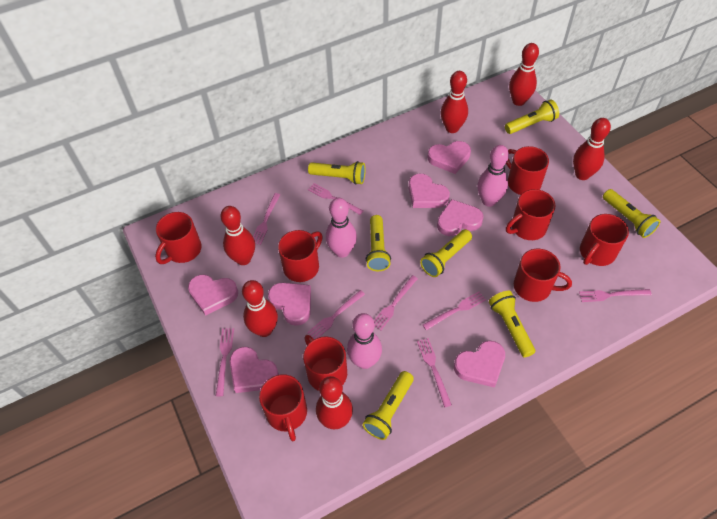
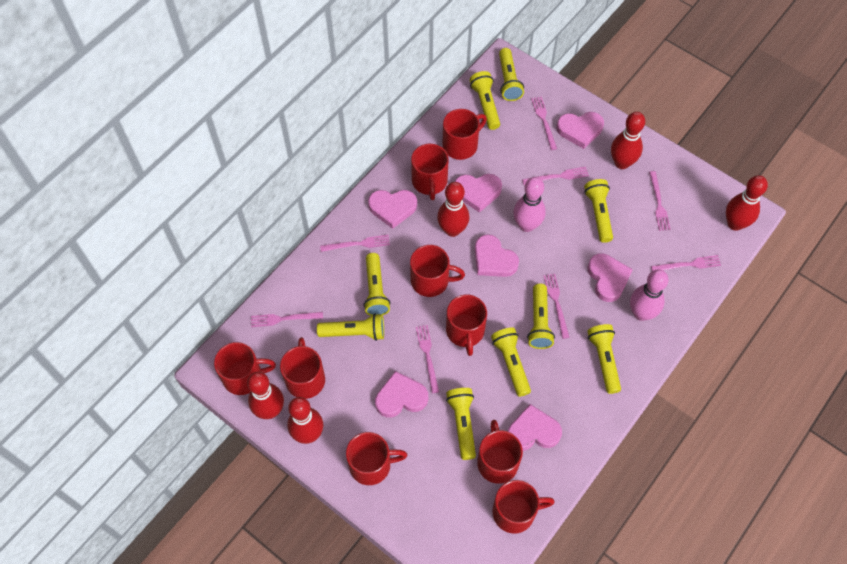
pink bowling pin: [326,198,357,258] [347,313,382,369] [477,145,509,207] = 3 -> [513,177,546,232] [630,269,669,321] = 2
red bowling pin: [221,206,255,265] [242,280,278,337] [316,376,353,429] [441,71,468,133] [509,43,539,106] [573,118,611,180] = 6 -> [247,372,284,419] [287,397,323,444] [437,182,469,237] [611,112,645,169] [726,175,768,231] = 5
red mug: [155,212,202,264] [259,374,307,441] [278,230,323,282] [303,335,347,391] [506,146,549,195] [506,189,556,240] [514,249,572,302] [580,214,629,266] = 8 -> [214,342,276,395] [280,337,325,399] [346,432,407,485] [410,245,465,297] [411,144,449,200] [442,109,487,160] [446,295,487,356] [477,420,523,484] [492,480,555,534] = 9
yellow flashlight: [308,161,366,185] [363,371,414,440] [366,215,391,271] [420,229,472,277] [489,291,535,358] [505,100,559,134] [603,189,660,238] = 7 -> [317,313,384,341] [364,253,390,316] [446,388,476,460] [470,71,500,130] [491,327,531,397] [499,48,524,101] [527,284,555,349] [584,179,613,243] [587,324,621,394] = 9

